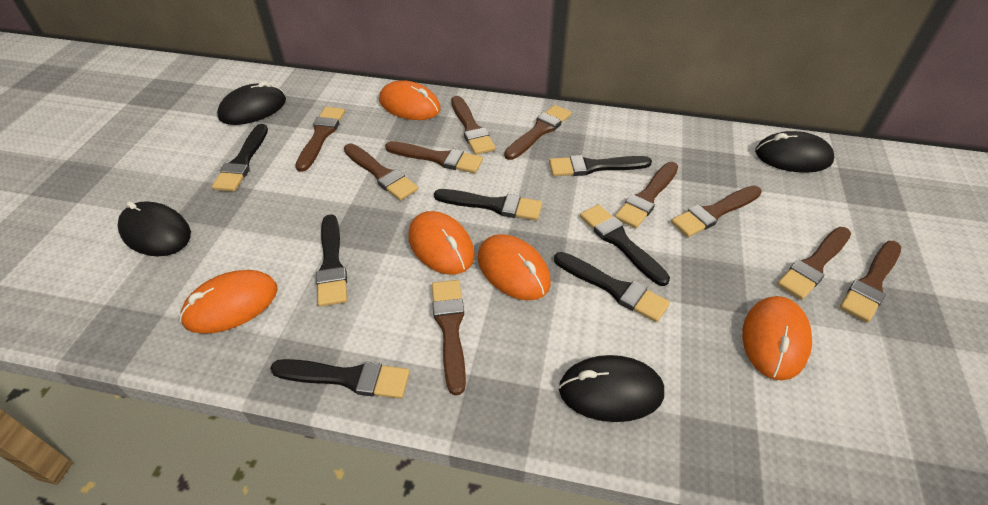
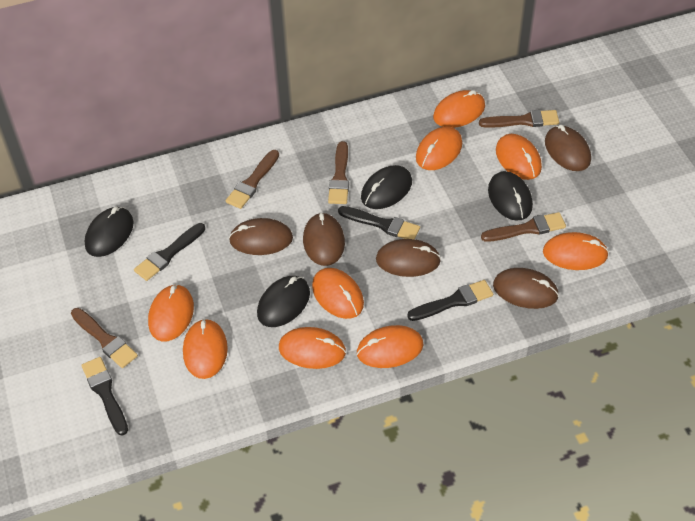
black brush: [212,124,268,191] [270,359,410,399] [316,214,347,307] [434,189,542,221] [549,155,652,176] [554,252,670,322] [580,205,670,286] = 7 -> [81,357,128,436] [134,223,205,281] [338,206,420,239] [407,280,493,321] = 4
brown brush: [295,107,345,172] [344,143,418,201] [385,141,483,173] [432,280,466,395] [451,96,496,155] [504,105,571,160] [615,162,678,228] [671,186,762,237] [777,227,851,300] [840,241,901,323] = 10 -> [71,308,138,368] [226,150,279,209] [328,141,349,204] [479,110,559,128] [481,212,566,242] = 5
brown mouse: none = 0 -> [229,218,293,255] [303,213,345,266] [376,239,441,277] [493,268,559,309] [545,125,591,171] = 5
orange mouse: [180,270,278,334] [379,80,440,120] [408,211,475,275] [478,234,551,300] [742,296,812,381] = 5 -> [148,284,194,342] [183,318,228,379] [279,327,346,369] [312,268,364,319] [357,325,423,368] [416,127,462,170] [433,90,485,128] [496,134,542,180] [543,232,609,270] = 9

